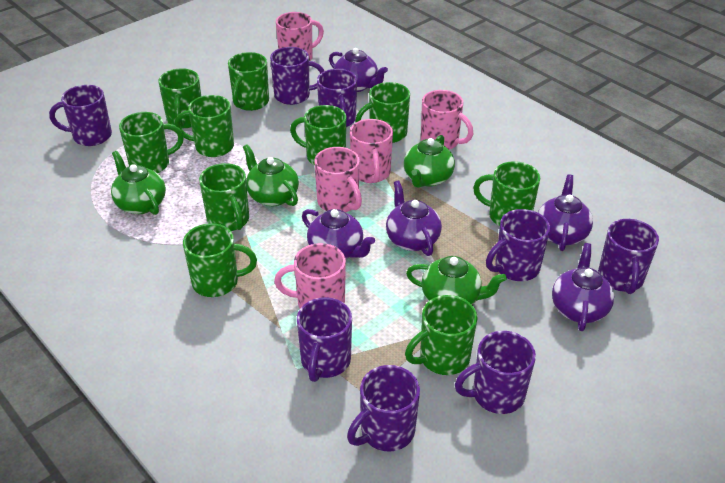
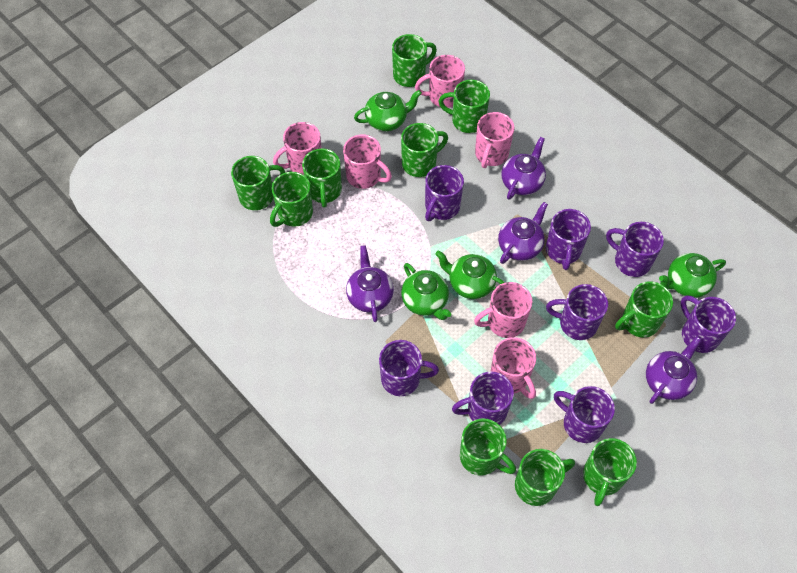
pink mug: [274,243,346,308] [276,12,324,61] [314,147,362,212] [350,119,393,183] [421,90,473,150] = 5 -> [273,122,321,175] [343,134,392,189] [415,55,465,108] [474,282,532,338] [475,112,514,168] [491,337,536,399] = 6
purple teapot: [302,209,375,259] [329,48,388,92] [386,180,442,256] [538,174,593,251] [552,243,614,331] = 5 -> [346,245,394,322] [498,202,548,264] [501,137,546,200] [646,336,701,404] = 4

